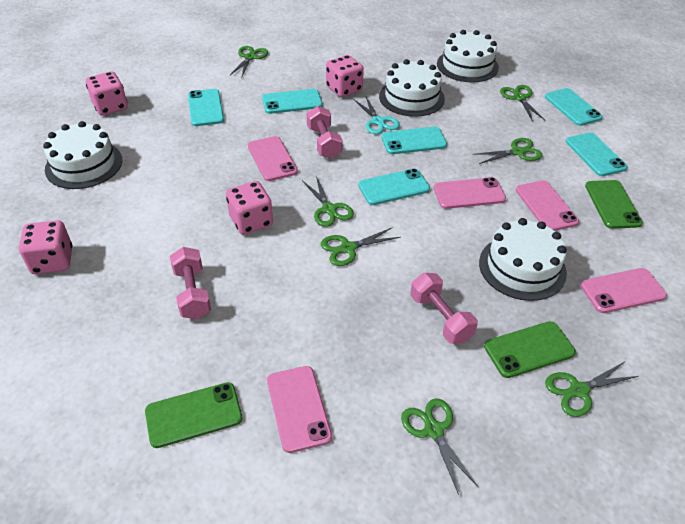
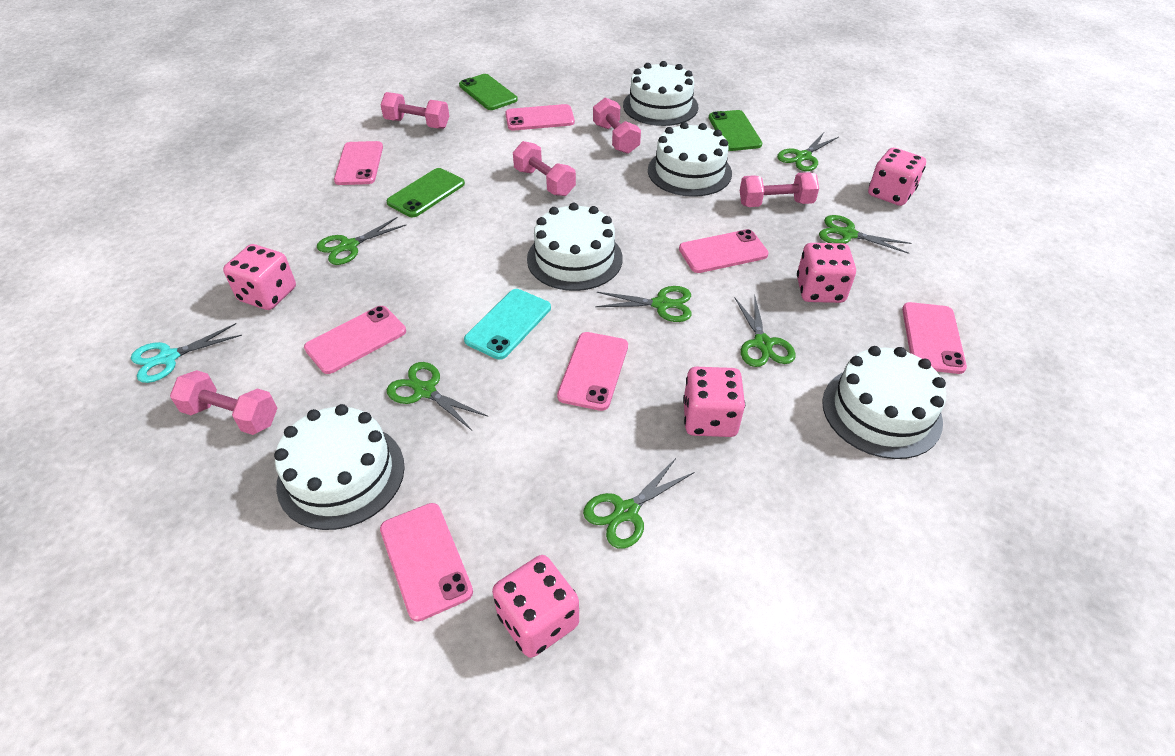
pink dice: [19,220,72,274] [86,72,128,116] [226,181,273,235] [326,55,364,97] = 4 -> [223,244,296,310] [492,555,579,658] [683,367,745,437] [797,243,856,303] [868,148,926,206] = 5
pink dumbbell: [170,247,211,319] [307,106,342,159] [410,273,478,344] = 3 -> [170,370,277,435] [381,92,449,129] [513,141,576,196] [593,98,641,154] [740,172,819,207] = 5
pink phone: [248,136,298,181] [267,366,332,453] [433,177,506,209] [516,180,579,231] [580,268,667,313] = 5 -> [304,306,406,374] [334,141,383,185] [380,503,473,622] [505,104,575,130] [557,332,628,411] [679,229,769,273] [902,302,967,374] = 7
turquoise phone: [188,89,224,126] [262,89,322,114] [358,169,430,205] [381,127,447,154] [545,88,603,126] [566,132,627,176] = 6 -> [464,289,551,360] = 1
white cake: [43,121,122,189] [379,59,445,117] [437,30,499,83] [479,218,567,301] = 4 -> [274,404,405,530] [527,202,623,291] [623,61,698,126] [648,122,732,197] [822,346,946,459] = 5

